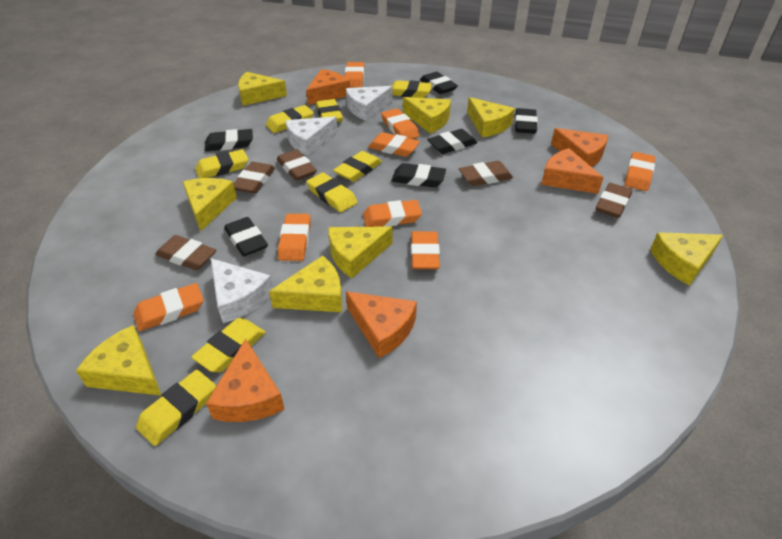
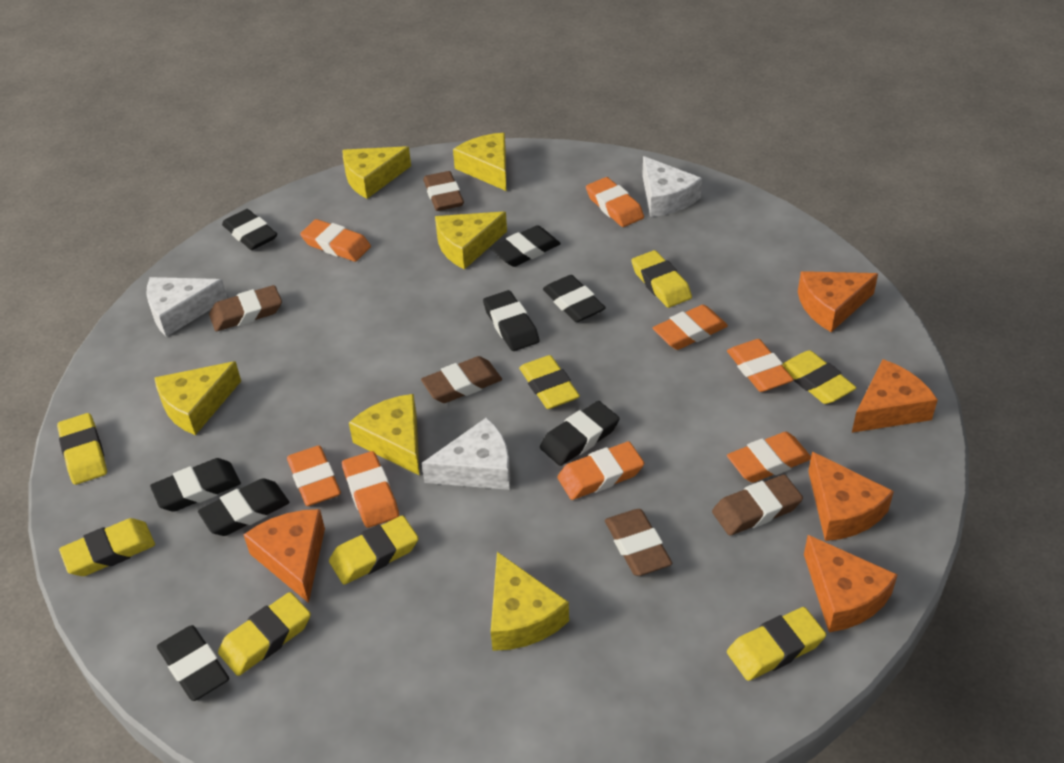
black eraser: [205,129,253,152] [224,217,268,256] [391,163,446,187] [420,72,458,94] [427,129,477,154] [515,108,538,134] = 6 -> [150,458,241,512] [157,625,229,701] [198,478,289,536] [222,209,277,250] [483,290,540,351] [490,225,561,267] [540,401,620,466] [543,275,606,322] = 8
yellow cheese: [76,325,161,396] [183,178,237,232] [238,72,287,106] [269,256,342,312] [328,226,392,278] [403,97,451,133] [467,97,515,137] [650,232,723,286] = 8 -> [154,361,241,435] [343,146,411,199] [349,394,419,475] [435,212,507,270] [453,133,506,191] [491,552,569,651] = 6

